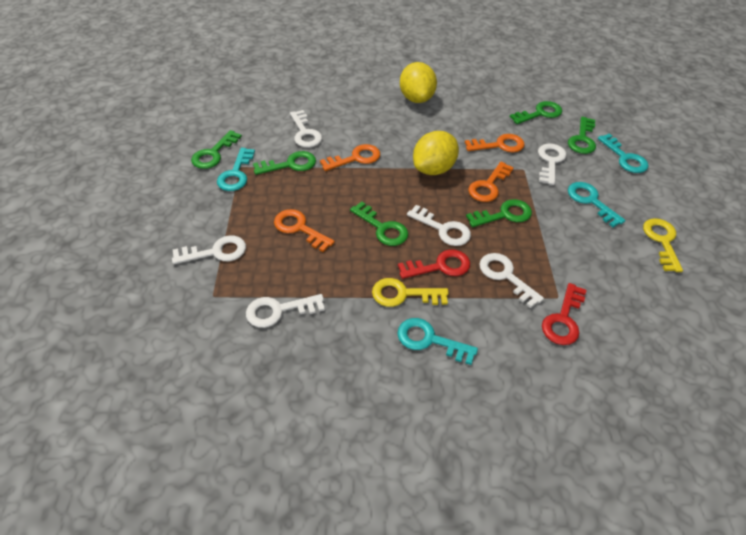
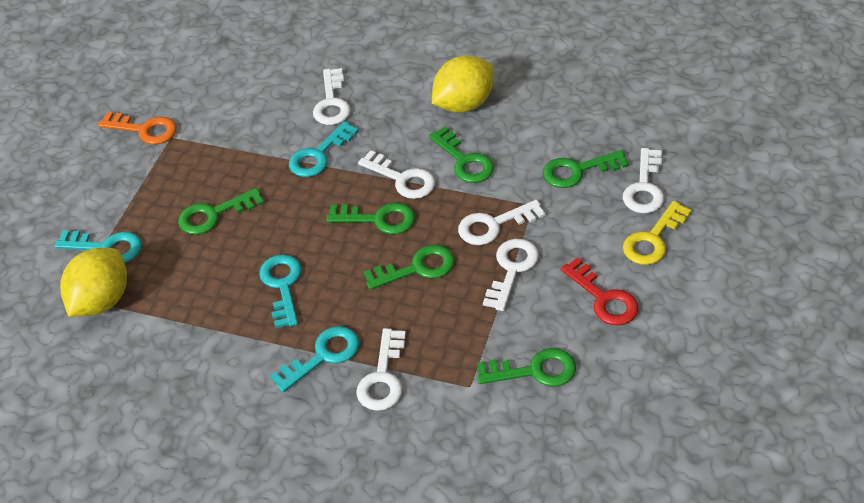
orange key: [274,209,335,252] [320,144,380,171] [465,134,525,152] [468,162,514,202] = 4 -> [98,112,177,145] = 1
red key: [398,249,470,279] [542,283,586,345] = 2 -> [561,257,639,326] = 1
yellow key: [372,278,449,307] [643,218,683,272] = 2 -> [623,201,691,265] = 1

